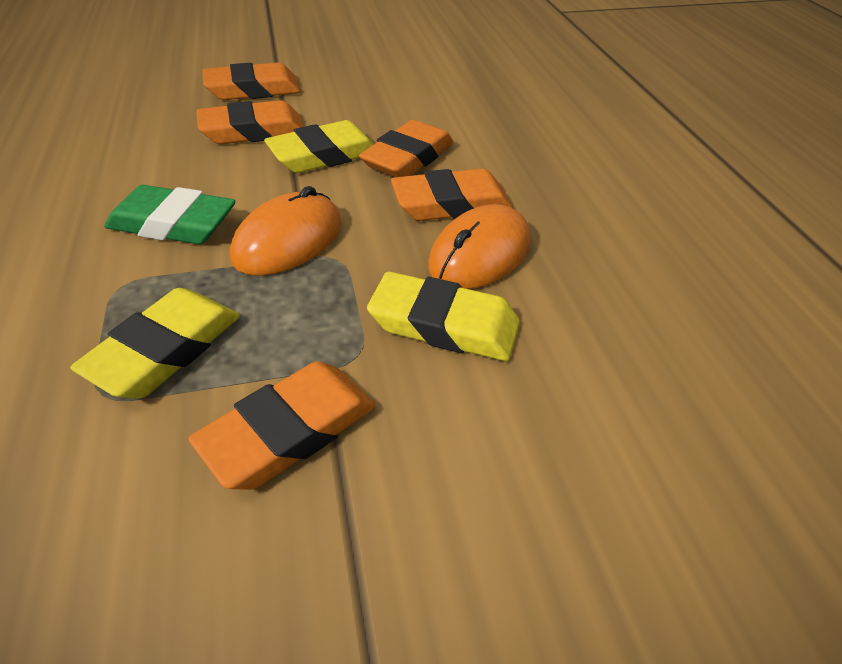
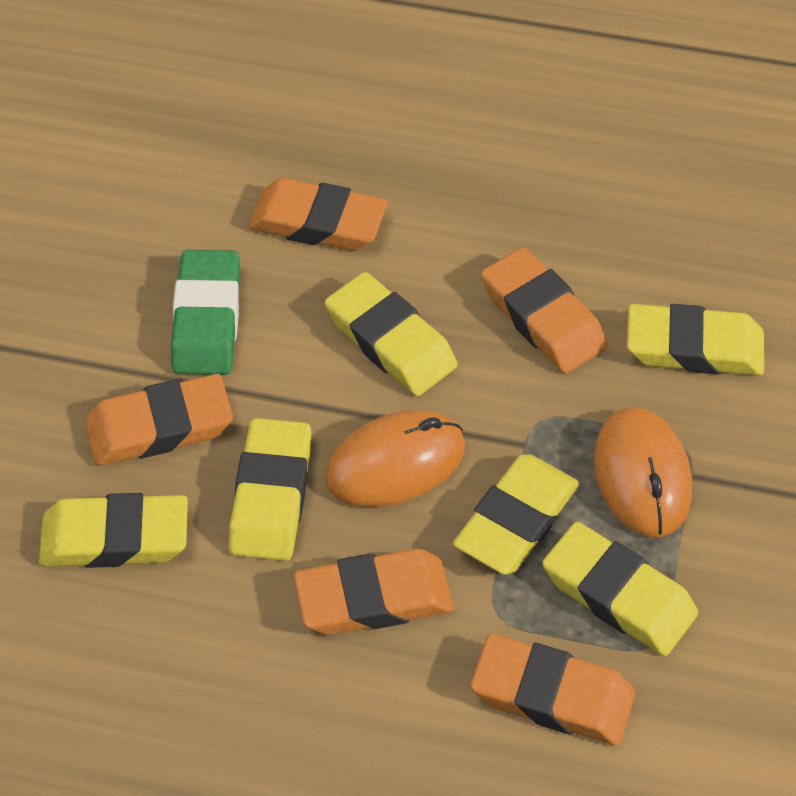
yellow eraser: [70,288,240,399] [264,120,374,173] [367,272,520,361] = 3 -> [39,493,188,568] [229,418,311,561] [325,272,458,396] [453,454,579,575] [543,522,698,656] [627,304,764,375] = 6

